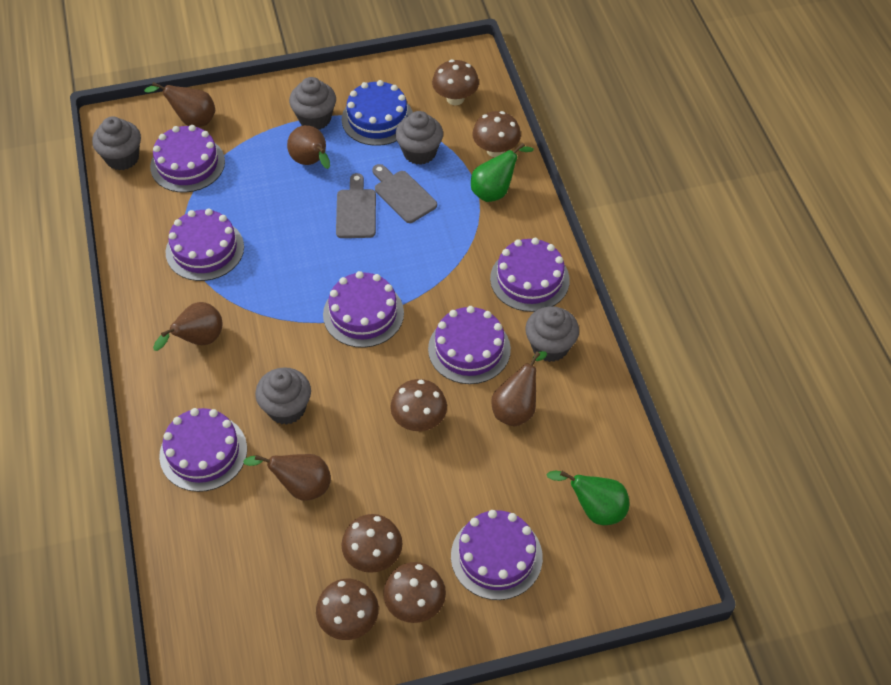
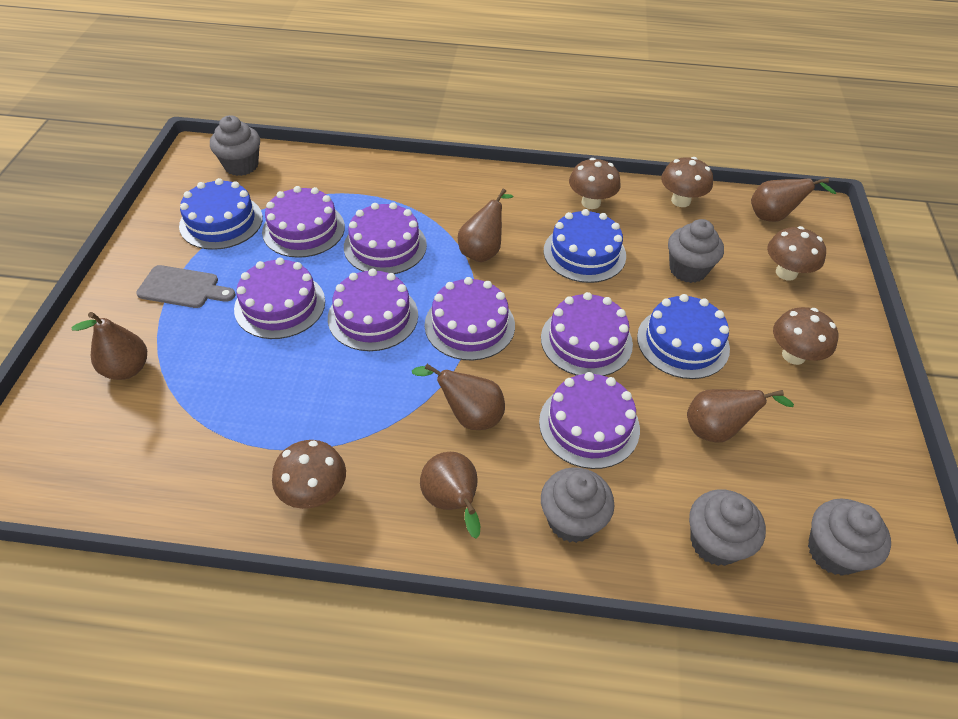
blue cake: [342,80,413,146] = 1 -> [179,178,263,250] [544,209,626,283] [637,294,730,379] = 3
brown mushroom: [316,579,379,640] [341,514,402,573] [383,562,446,623] [390,379,447,431] [432,60,479,105] [472,111,521,157] = 6 -> [272,440,346,509] [569,158,621,209] [661,157,713,207] [767,226,826,280] [773,307,838,365] = 5
brown pear: [144,82,215,127] [153,302,223,351] [243,454,331,501] [287,125,330,169] [491,351,547,426] = 5 -> [71,312,147,380] [412,364,505,430] [420,452,480,539] [458,189,513,262] [687,389,794,442] [751,178,836,222] = 6
green pear: [471,143,534,202] [546,471,630,525] = 2 -> none = 0
grey cutting board: [336,173,376,238] [372,164,437,223] = 2 -> [136,265,236,308] = 1

